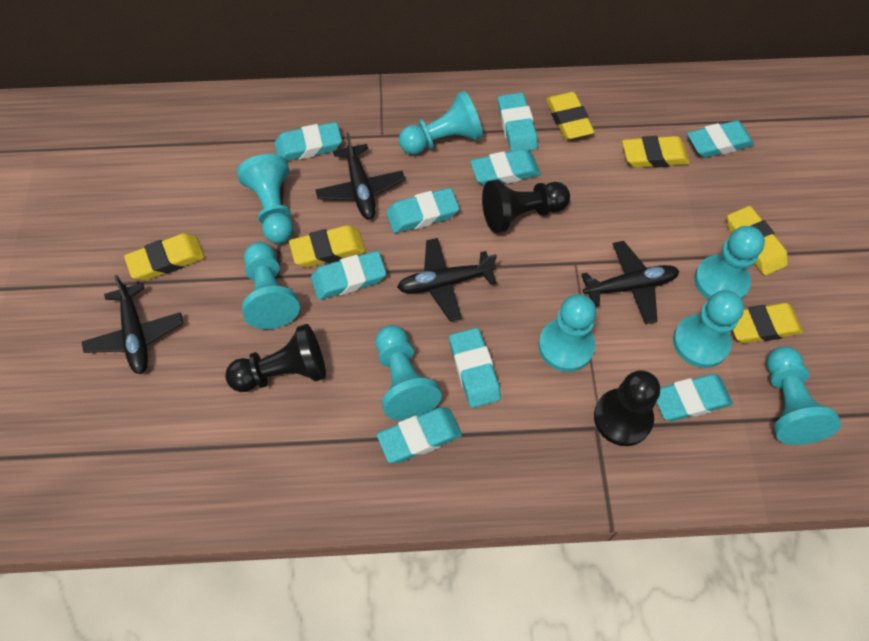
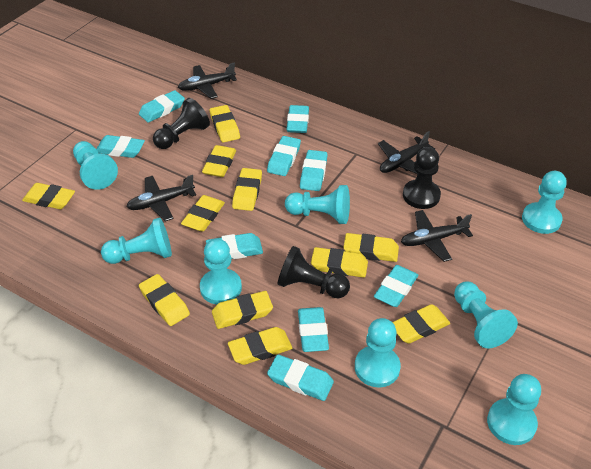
yellow eraser: [124,233,205,280] [289,225,365,267] [546,92,594,139] [622,136,690,168] [727,206,788,276] [733,303,803,344] = 6 -> [22,183,75,209] [139,274,190,326] [181,195,225,232] [202,145,236,177] [210,105,240,143] [212,291,273,329] [228,327,292,365] [232,168,262,211] [311,247,368,278] [343,233,399,262] [392,304,450,344] = 11

